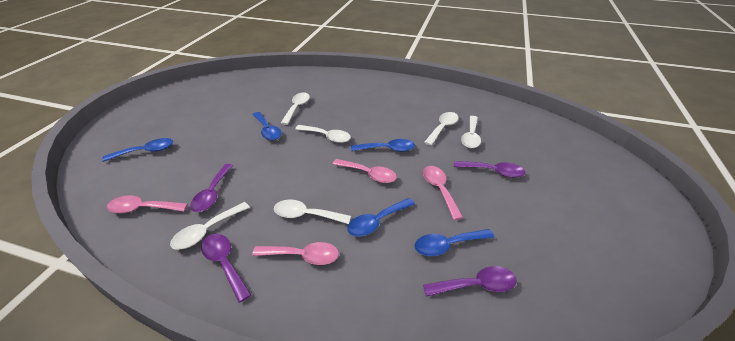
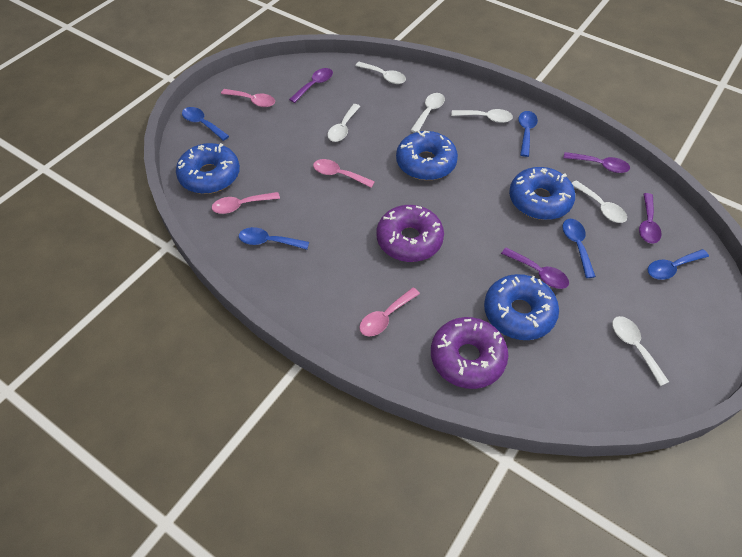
blue donut: none = 0 -> [176,143,240,194] [396,130,458,180] [484,274,559,340] [509,167,575,220] = 4
purple donut: none = 0 -> [376,205,444,262] [431,317,508,389] = 2

